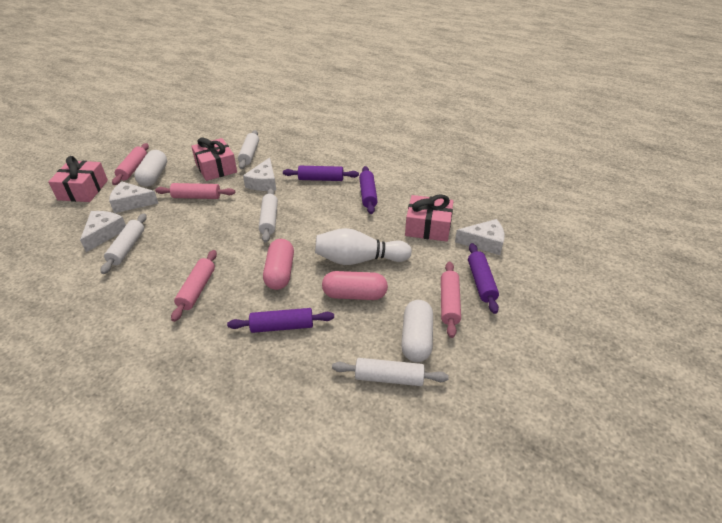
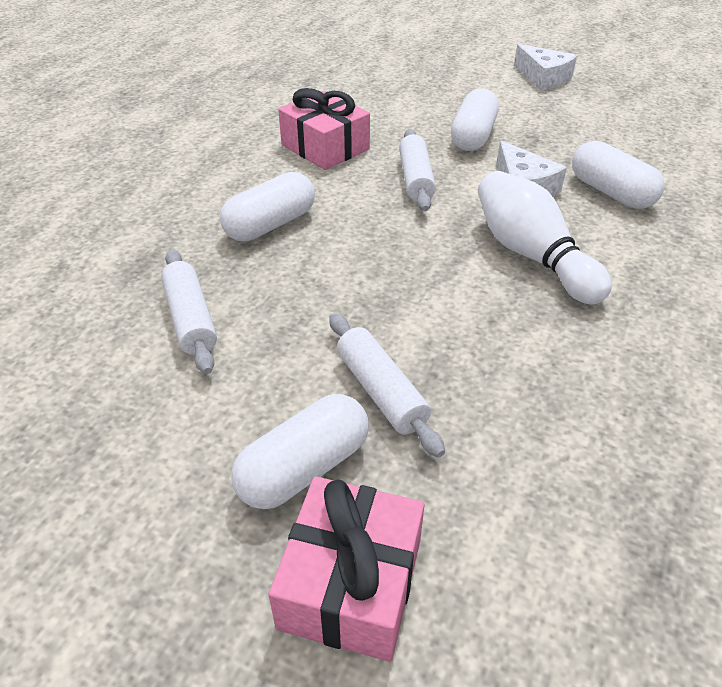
pink capsule: [263,239,294,290] [322,271,388,300] = 2 -> none = 0
pink gift: [48,156,108,202] [191,137,237,181] [405,194,453,242] = 3 -> [268,476,425,662] [278,88,370,170] = 2
pink rolling pin: [112,143,149,185] [155,183,235,199] [171,250,217,322] [441,262,461,338] = 4 -> none = 0
purple rolling pin: [227,308,334,333] [283,166,359,181] [359,166,378,214] [468,243,499,314] = 4 -> none = 0
white capsule: [134,150,167,187] [401,300,433,362] = 2 -> [220,172,315,241] [231,394,369,509] [451,88,499,151] [572,141,665,209] = 4
white cheese: [80,211,126,252] [109,182,158,213] [243,158,276,191] [455,219,504,255] = 4 -> [496,140,567,196] [514,44,577,90] = 2
white rolling pin: [100,213,147,274] [238,130,259,169] [259,189,278,243] [332,358,449,386] = 4 -> [161,250,217,374] [329,313,445,457] [399,129,436,211] = 3

